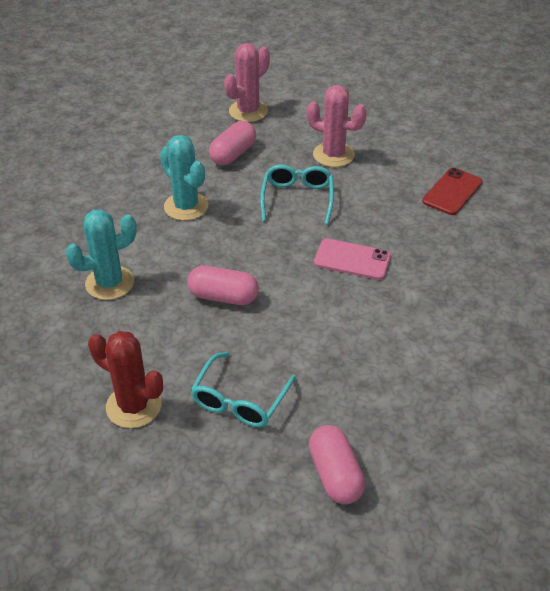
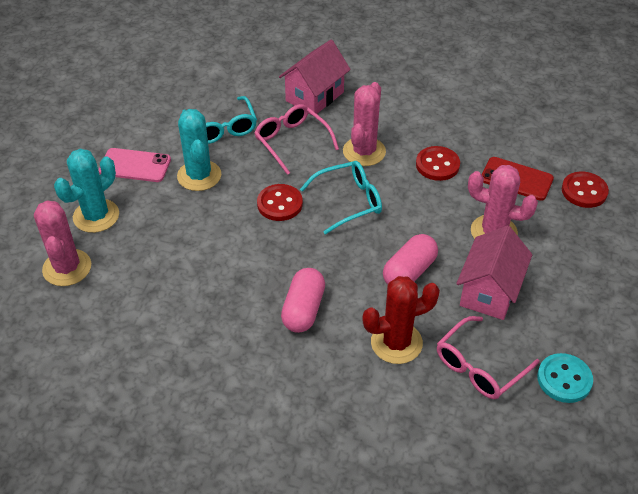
pink cactus: [224,43,270,122] [307,85,367,167] = 2 -> [34,200,91,286] [343,82,386,166] [468,165,538,239] = 3
pink capsule: [187,266,259,305] [209,121,256,165] [309,425,365,504] = 3 -> [281,268,325,333] [383,234,438,285] = 2
pink glasses: none = 0 -> [255,104,339,175] [437,316,539,399] = 2
pink house: none = 0 -> [279,40,351,115] [456,226,532,320] = 2
red button: none = 0 -> [257,184,303,221] [416,146,460,181] [562,172,609,208] = 3
turquoise button: none = 0 -> [537,353,593,403] = 1

